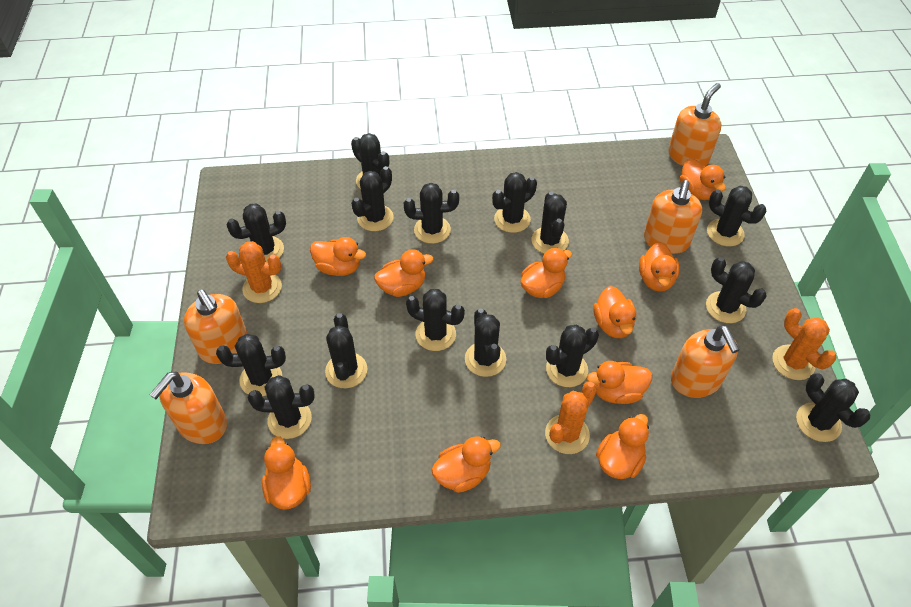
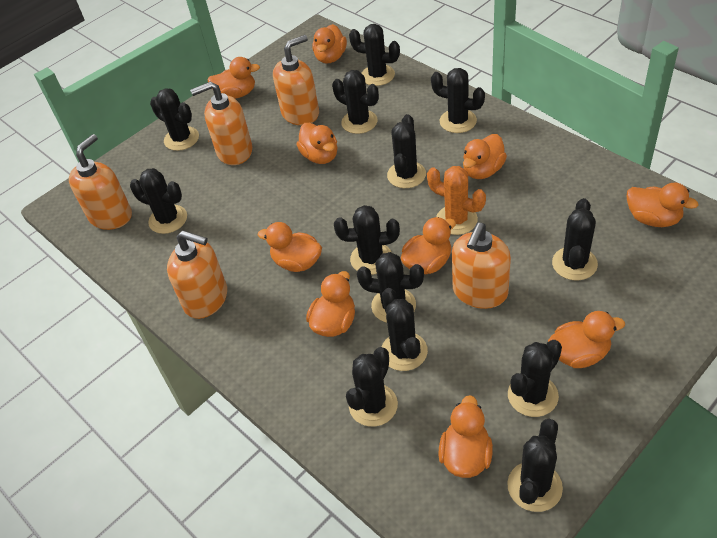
black cactus: [216,334,286,396] [226,204,286,262] [248,375,315,439] [325,313,368,388] [351,133,389,189] [351,166,394,231] [404,183,459,244] [406,289,465,351] [465,308,506,377] [492,172,537,233] [532,192,569,254] [546,324,599,387] [706,257,767,323] [707,186,766,247] [796,373,870,442] = 15 -> [130,168,187,234] [150,88,199,151] [332,70,379,134] [334,205,400,275] [346,347,398,427] [349,24,400,86] [357,252,424,323] [382,288,428,371] [387,114,426,188] [431,68,485,133] [507,419,563,512] [508,340,562,417] [552,198,598,281] = 13
orange cactus: [226,241,282,303] [545,382,597,454] [772,308,837,380] = 3 -> [427,166,486,235] = 1

